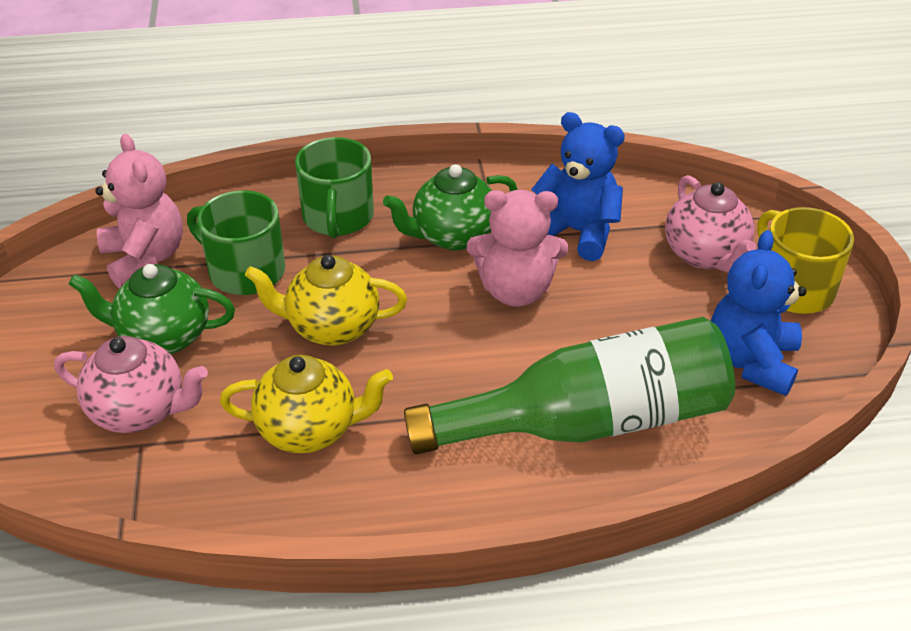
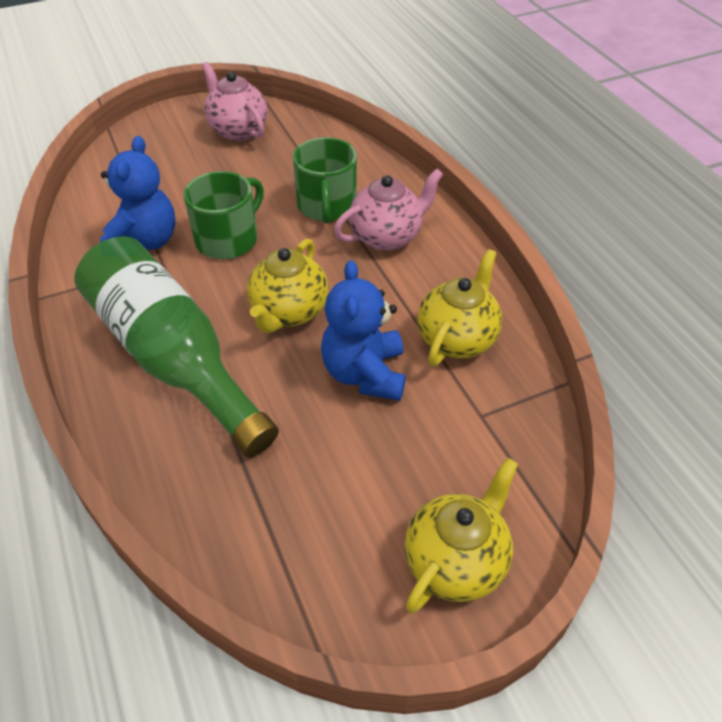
green teapot: [69,264,235,354] [383,164,518,250] = 2 -> none = 0
pink teddy bear: [95,134,183,288] [467,190,568,307] = 2 -> none = 0
yellow mug: [757,207,854,314] = 1 -> none = 0
yellow teapot: [220,355,393,453] [245,255,407,346] = 2 -> [247,239,328,333] [405,458,518,613] [417,249,502,366] = 3

